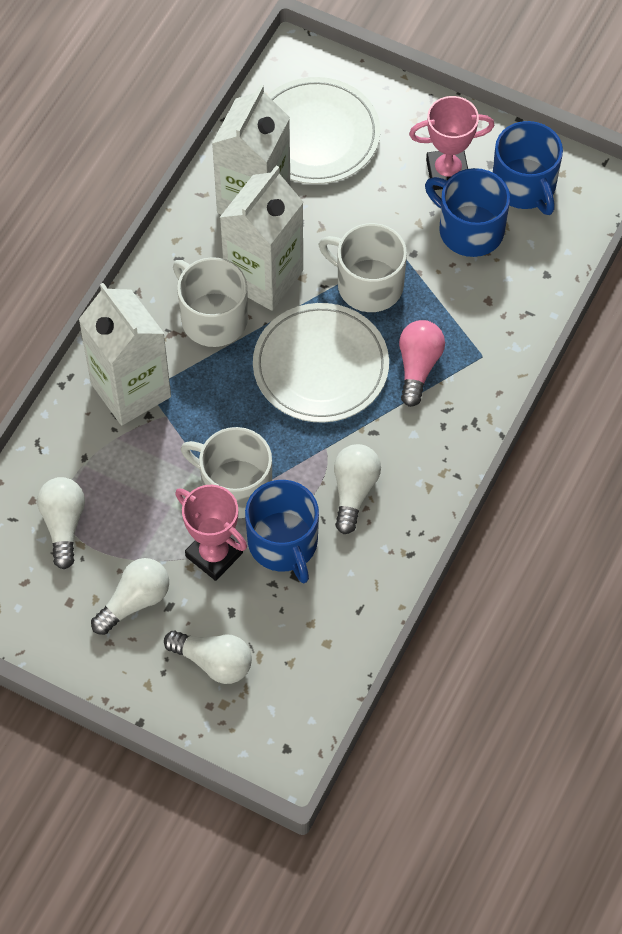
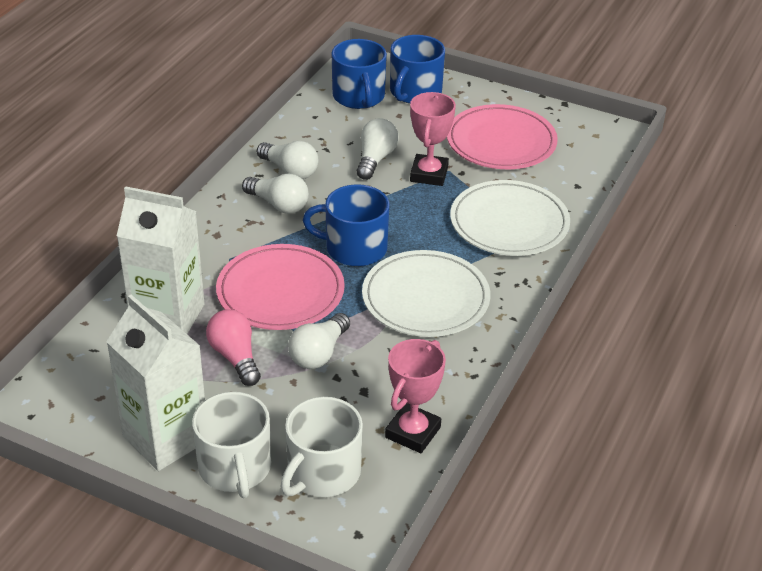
pink plate: none = 0 -> [216,244,345,330] [447,104,558,169] = 2
white carton: [78,283,171,425] [212,84,290,215] [220,166,303,311] = 3 -> [106,295,205,471] [117,187,205,334] = 2
white mug: [173,257,248,347] [181,427,272,518] [319,223,407,312] = 3 -> [192,392,271,498] [280,397,363,497] = 2

